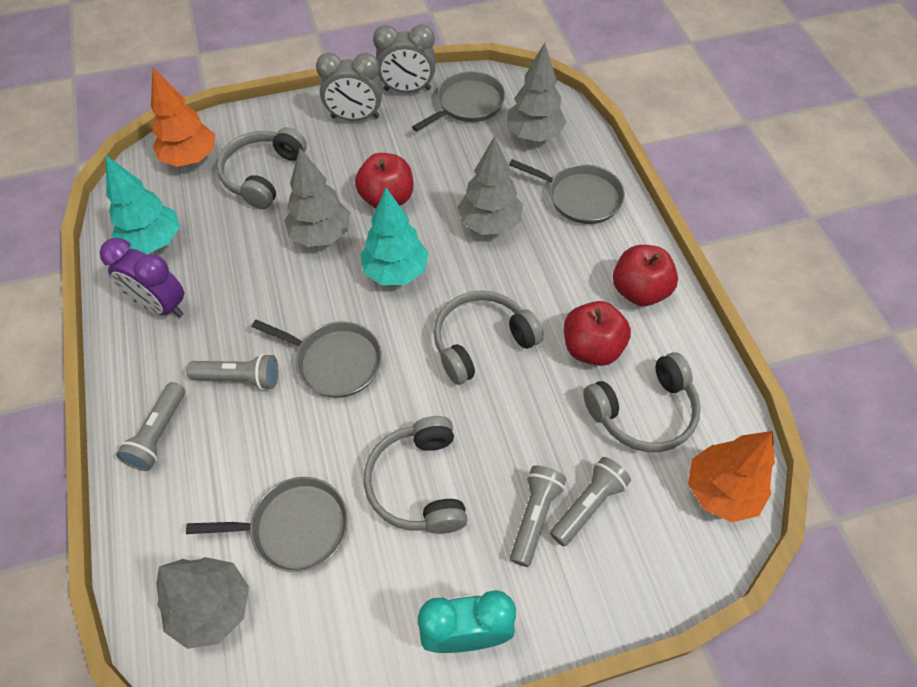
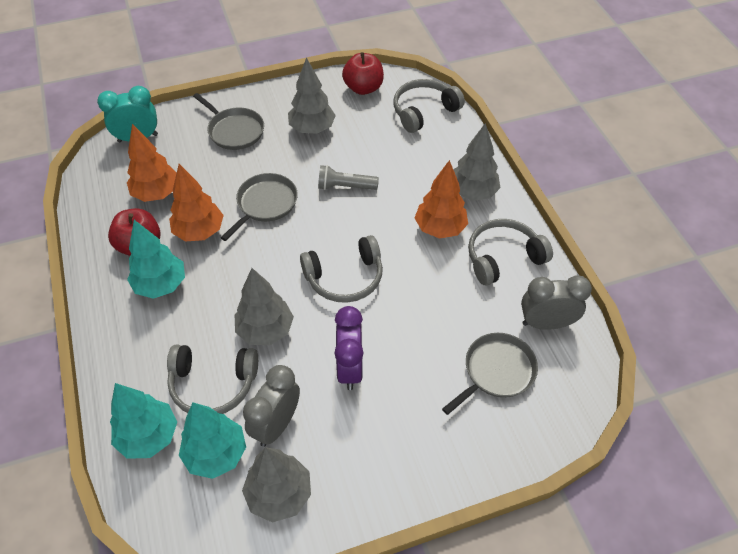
grey flashlight: [116,382,185,471] [187,353,278,390] [510,465,566,567] [550,457,631,546] = 4 -> [318,165,379,190] = 1
grey pan: [186,477,348,572] [252,320,382,398] [412,71,506,132] [509,159,625,224] = 4 -> [193,93,264,150] [221,173,298,241] [442,333,538,415] = 3
orange tree: [151,68,215,167] [688,431,775,522] = 2 -> [127,124,177,202] [169,164,224,242] [415,160,468,239] = 3
red apple: [355,153,413,208] [564,301,631,366] [613,245,678,306] = 3 -> [108,208,160,256] [342,52,384,95] = 2
turquoise tree: [106,155,180,254] [360,188,428,285] = 2 -> [110,383,177,459] [127,220,185,299] [179,403,246,479] = 3

